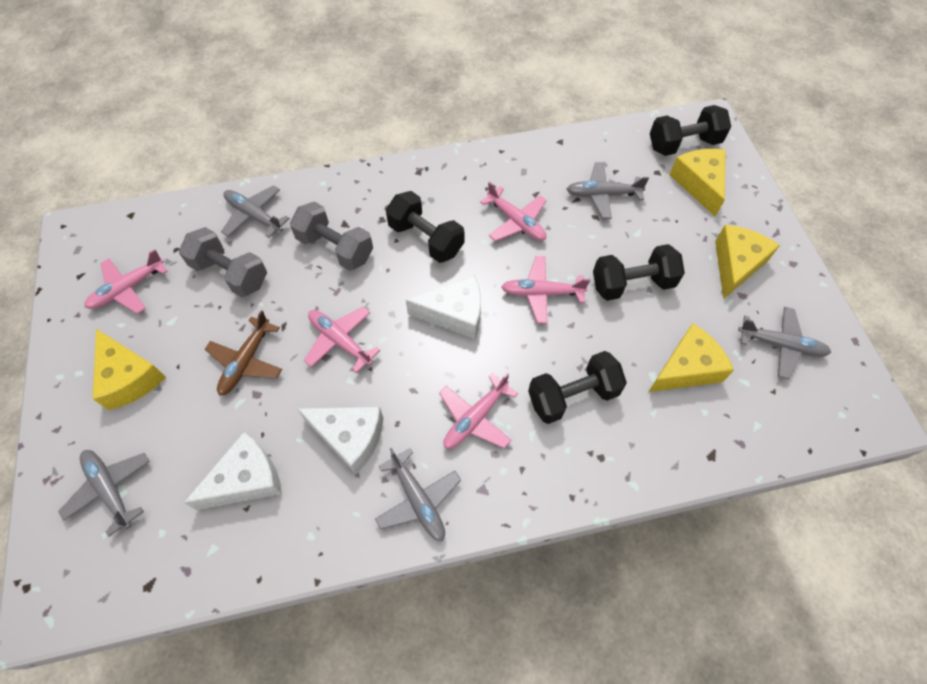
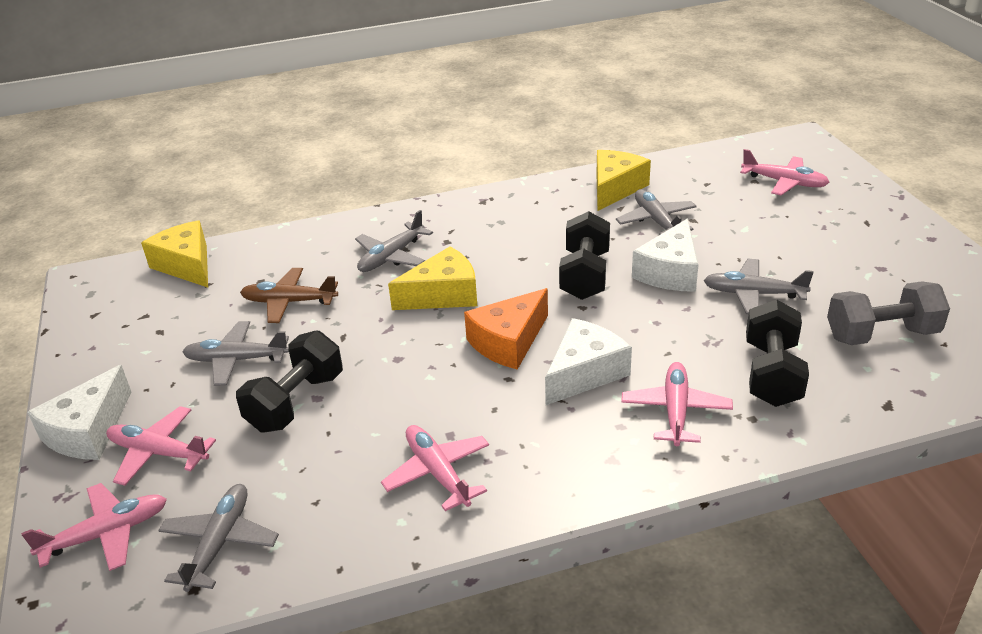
black dumbbell: [386,191,464,263] [528,351,627,424] [593,244,685,301] [650,105,731,156] = 4 -> [236,330,343,433] [559,211,610,300] [746,299,809,407] = 3
grey dumbbell: [179,227,267,297] [290,201,373,271] = 2 -> [827,281,950,345] = 1
orange cheese: none = 0 -> [464,288,548,370] = 1
yellow cheese: [92,329,166,410] [648,323,734,392] [669,149,726,217] [715,225,780,299] = 4 -> [141,220,208,288] [388,246,477,310] [596,150,651,211] = 3

